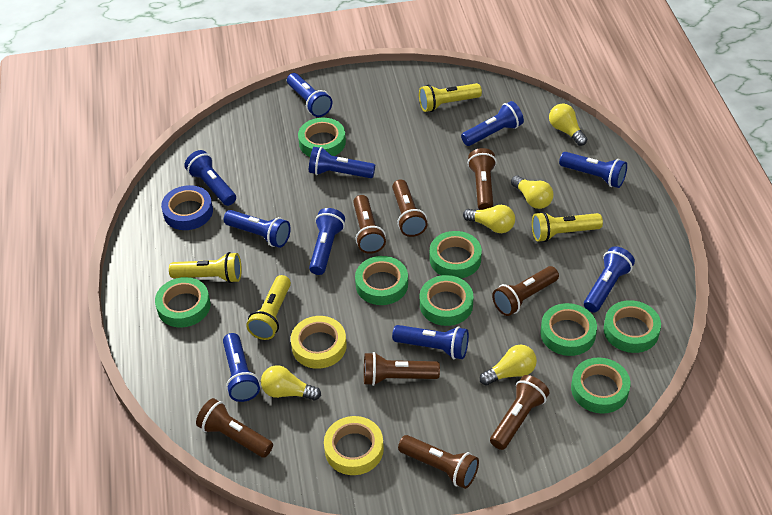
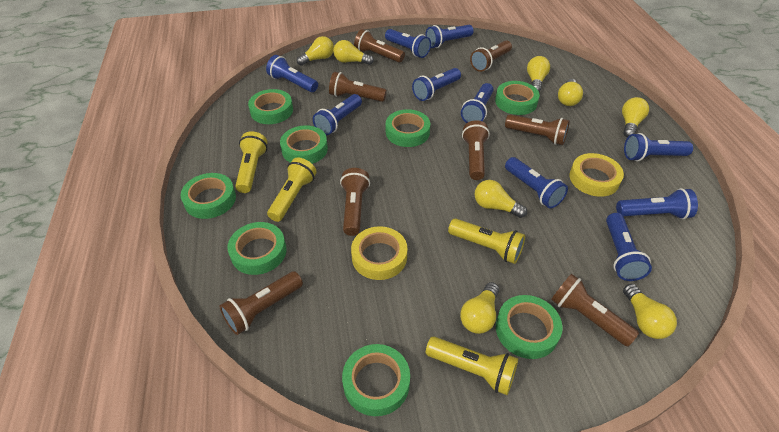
blue tape: [161,185,213,230] = 1 -> none = 0
yellow light bulb: [261,365,321,401] [463,205,515,233] [480,344,537,385] [511,175,554,209] [549,104,587,146] = 5 -> [297,36,334,66] [333,40,374,65] [460,282,499,334] [475,180,527,218] [527,56,550,92] [558,79,583,106] [622,97,649,137] [623,284,677,339] = 8

